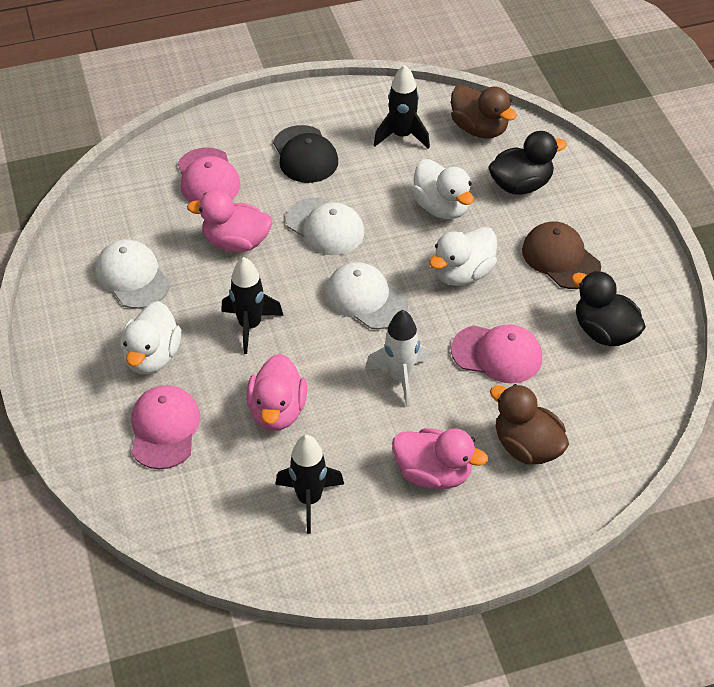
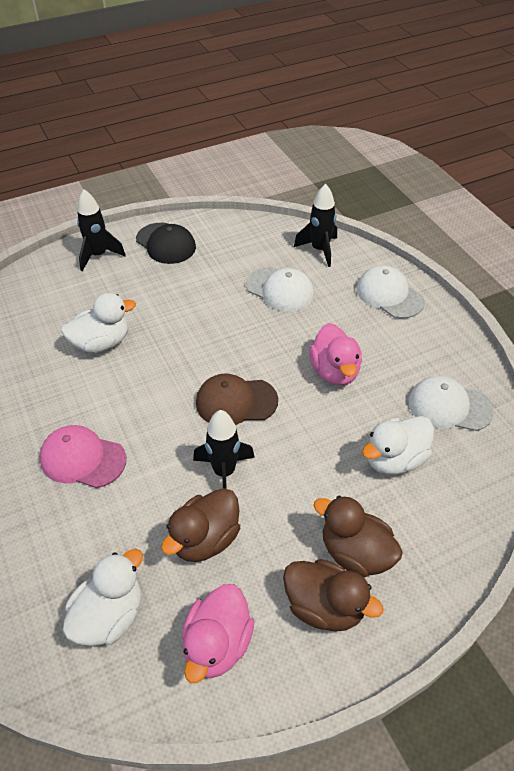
black duck: [488,131,567,194] [571,271,646,346] = 2 -> none = 0
brown duck: [451,85,517,139] [490,384,569,464] = 2 -> [161,488,240,562] [283,559,384,632] [313,496,403,577] = 3
pink cap: [132,385,200,469] [178,147,241,202] [451,324,542,383] = 3 -> [40,425,126,488] = 1
pink duck: [187,190,273,252] [246,354,307,431] [392,428,488,489] = 3 -> [182,584,254,683] [309,323,362,385] = 2
white rocket: [365,310,428,407] = 1 -> none = 0

